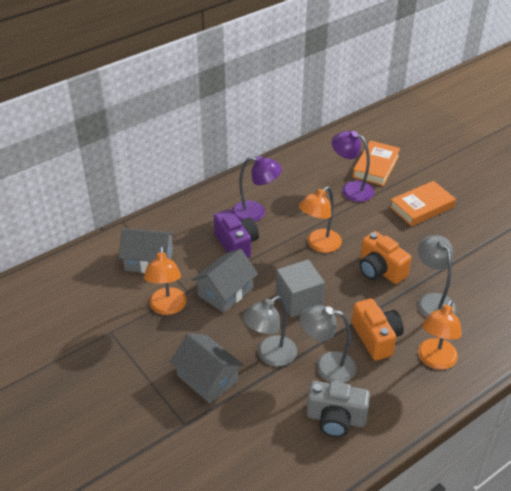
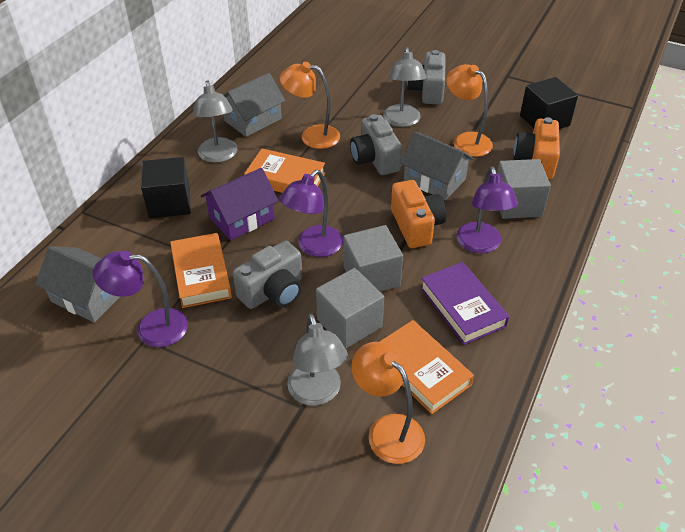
black cube: none = 0 -> [141,157,191,218] [520,77,578,129] = 2
grey camera: [306,381,370,437] = 1 -> [233,240,302,309] [350,114,402,175] [407,50,445,105] = 3
grey cube: [276,260,325,317] = 1 -> [316,268,384,349] [343,225,403,292] [497,159,551,219] = 3
orange book: [352,140,400,186] [390,181,456,226] = 2 -> [170,233,232,308] [244,149,325,193] [380,320,474,414] = 3
purple book: none = 0 -> [420,262,509,345] = 1
purple camera: [214,209,259,258] = 1 -> none = 0
purple house: none = 0 -> [201,168,278,240] = 1
purple lamp: [232,156,282,222] [332,131,374,202] = 2 -> [93,251,188,347] [280,170,343,257] [456,166,518,253] = 3

